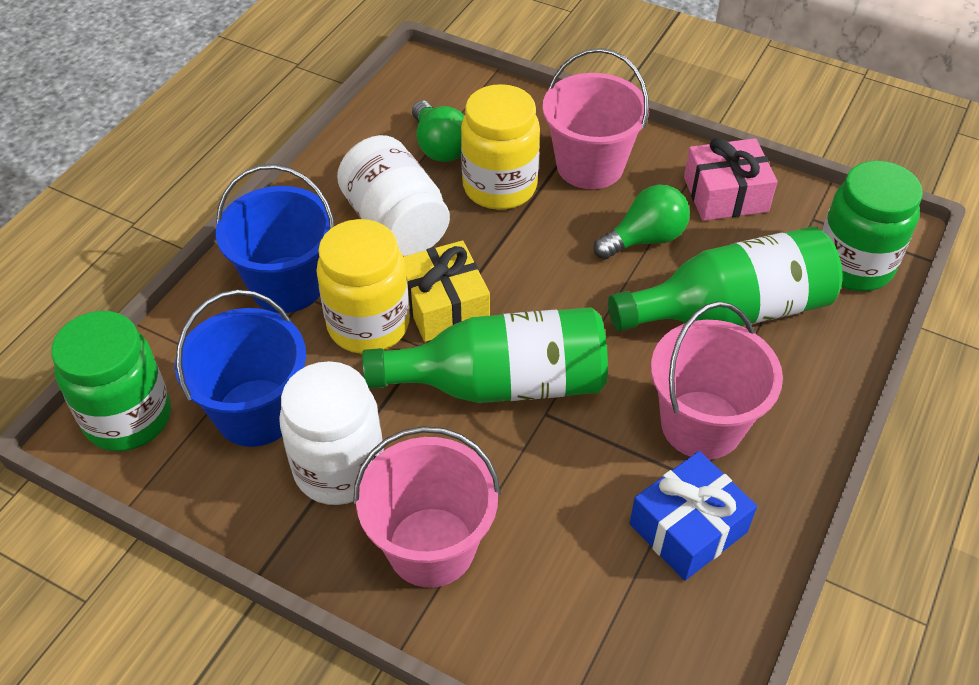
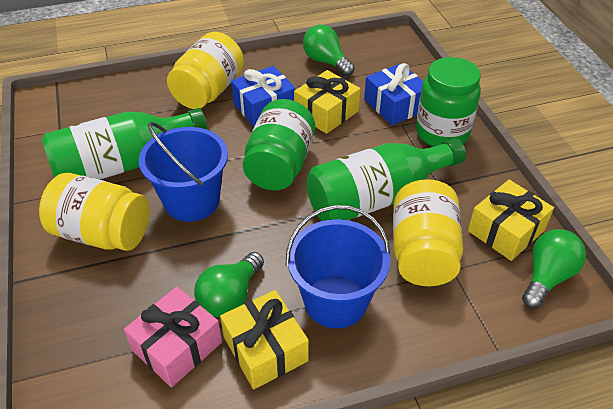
blue gift: [630,451,757,581] = 1 -> [231,66,295,127] [364,63,423,125] = 2
green light bulb: [412,100,464,162] [593,185,690,259] = 2 -> [194,252,264,317] [303,25,355,76] [522,229,586,309] = 3
pink bucket: [353,426,501,587] [543,48,649,189] [651,302,783,459] = 3 -> none = 0
white jar: [279,361,384,505] [337,135,450,256] = 2 -> none = 0
yellow gift: [403,240,490,342] = 1 -> [220,290,309,389] [294,70,360,134] [468,180,554,261] = 3
yellow jar: [316,219,409,354] [461,84,540,210] = 2 -> [39,173,150,251] [167,32,244,109] [393,179,463,286] = 3

